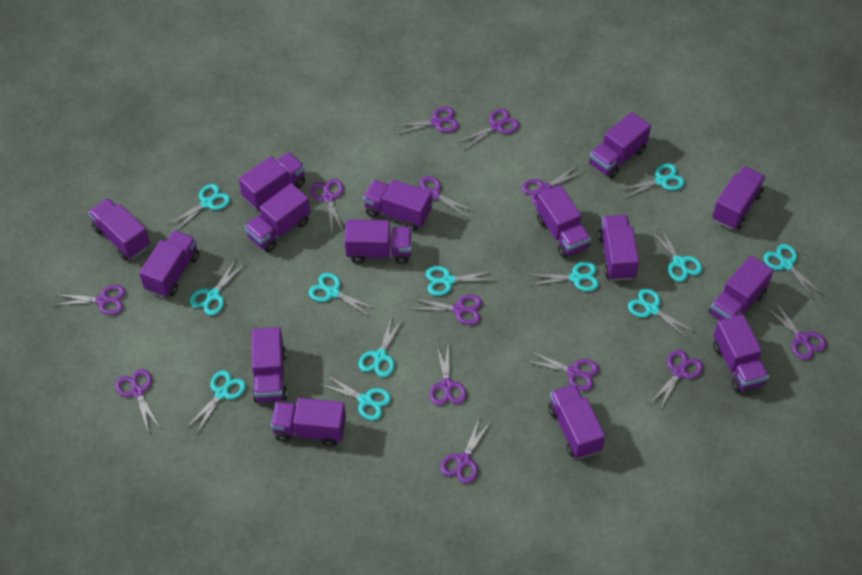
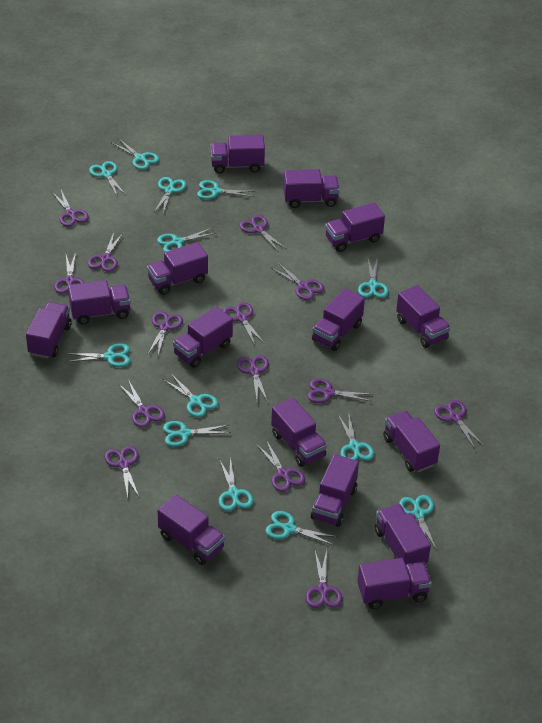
purple scissors: [55,285,126,315] [115,369,160,430] [310,179,344,232] [394,107,459,135] [412,295,482,325] [417,176,475,219] [430,341,467,406] [440,417,491,484] [458,109,519,149] [522,165,586,205] [526,351,599,391] [650,350,703,410] [765,301,827,360] = 13 -> [52,190,89,227] [54,252,84,294] [88,232,123,272] [104,446,139,497] [119,381,165,427] [148,311,183,356] [223,302,265,345] [237,355,269,402] [239,215,286,252] [256,440,305,492] [271,263,324,300] [306,549,342,608] [307,379,371,403] [434,400,484,449] = 14
turquoise scissors: [168,184,230,231] [186,370,246,433] [190,259,245,315] [308,273,376,317] [320,374,391,421] [359,316,403,377] [426,266,494,296] [530,262,599,291] [619,164,685,199] [628,289,696,340] [650,226,703,282] [764,244,823,299] = 12 -> [66,343,130,367] [89,161,126,196] [112,138,159,170] [154,177,186,214] [157,228,216,252] [163,374,218,417] [163,421,231,447] [197,180,255,199] [219,457,253,511] [265,511,337,545] [338,412,374,461] [358,257,389,298] [399,495,437,550] = 13

